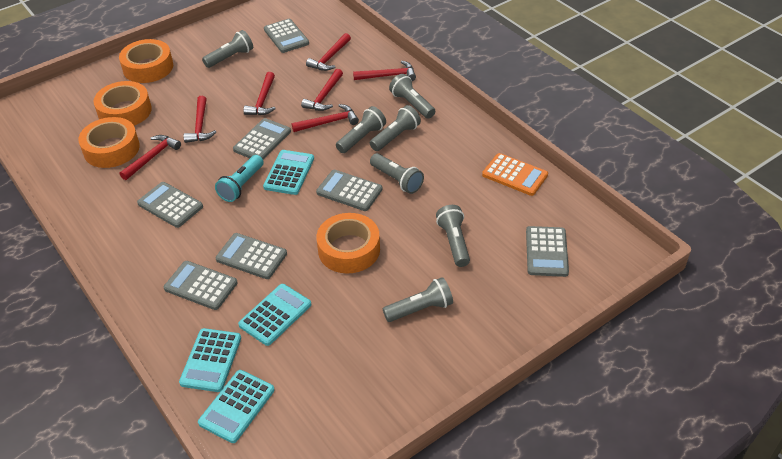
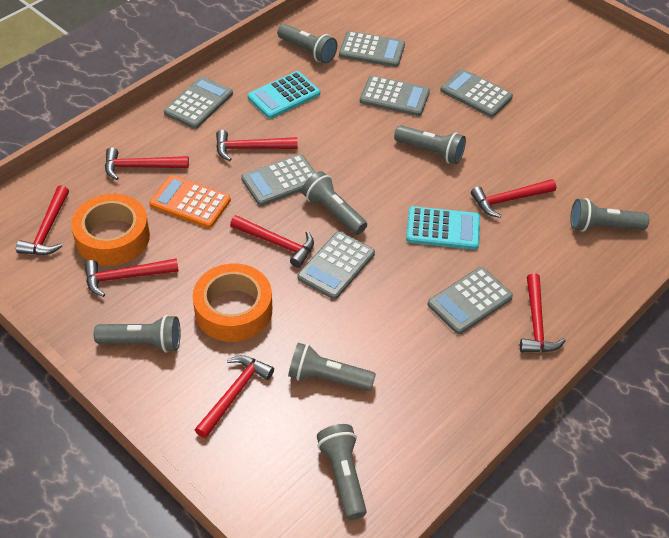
orange tape: [78,117,140,168] [94,81,152,126] [119,39,173,83] [316,213,380,273] = 4 -> [71,194,150,266] [193,264,272,342] = 2
red hammer: [120,135,181,180] [183,96,216,143] [243,72,276,115] [292,104,359,132] [301,69,343,111] [306,33,351,71] [353,61,416,81] = 7 -> [16,185,69,255] [84,258,179,297] [105,147,189,180] [195,355,274,438] [216,130,298,161] [230,215,314,268] [471,179,556,218] [520,273,566,352] = 8
turquoise calculator: [179,328,241,392] [198,370,275,443] [238,284,311,346] [263,150,314,195] = 4 -> [248,71,320,119] [406,206,480,250] = 2
turquoise flashlight: [215,155,264,202] = 1 -> none = 0

